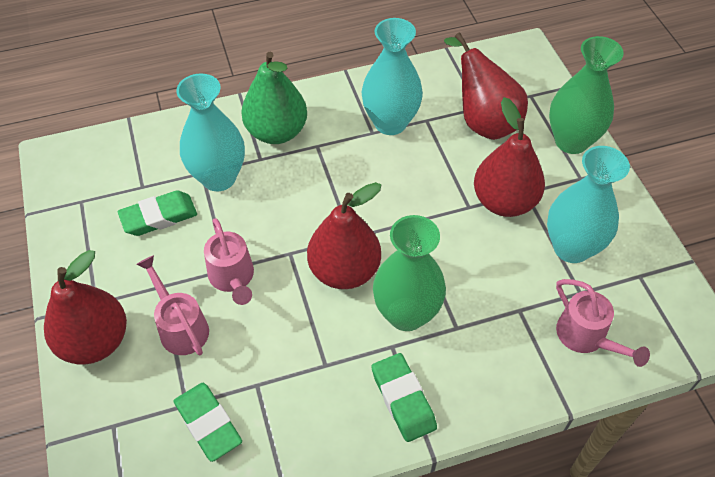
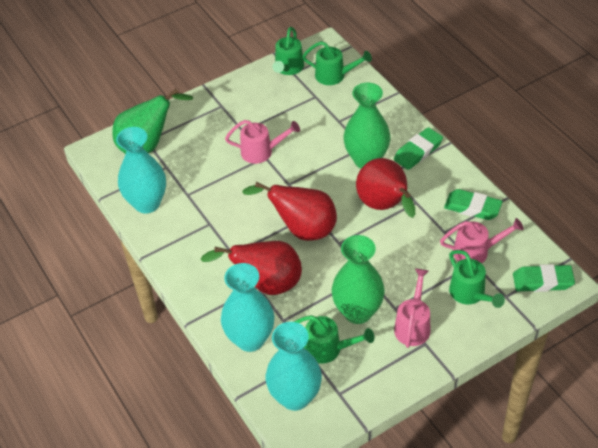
green watering can: none = 0 -> [273,27,304,75] [294,315,374,364] [302,41,372,85] [449,250,505,308] = 4
red pear: [44,250,127,365] [307,182,381,289] [444,32,528,140] [474,97,545,217] = 4 -> [200,241,302,295] [242,182,337,241] [356,158,415,218] = 3

